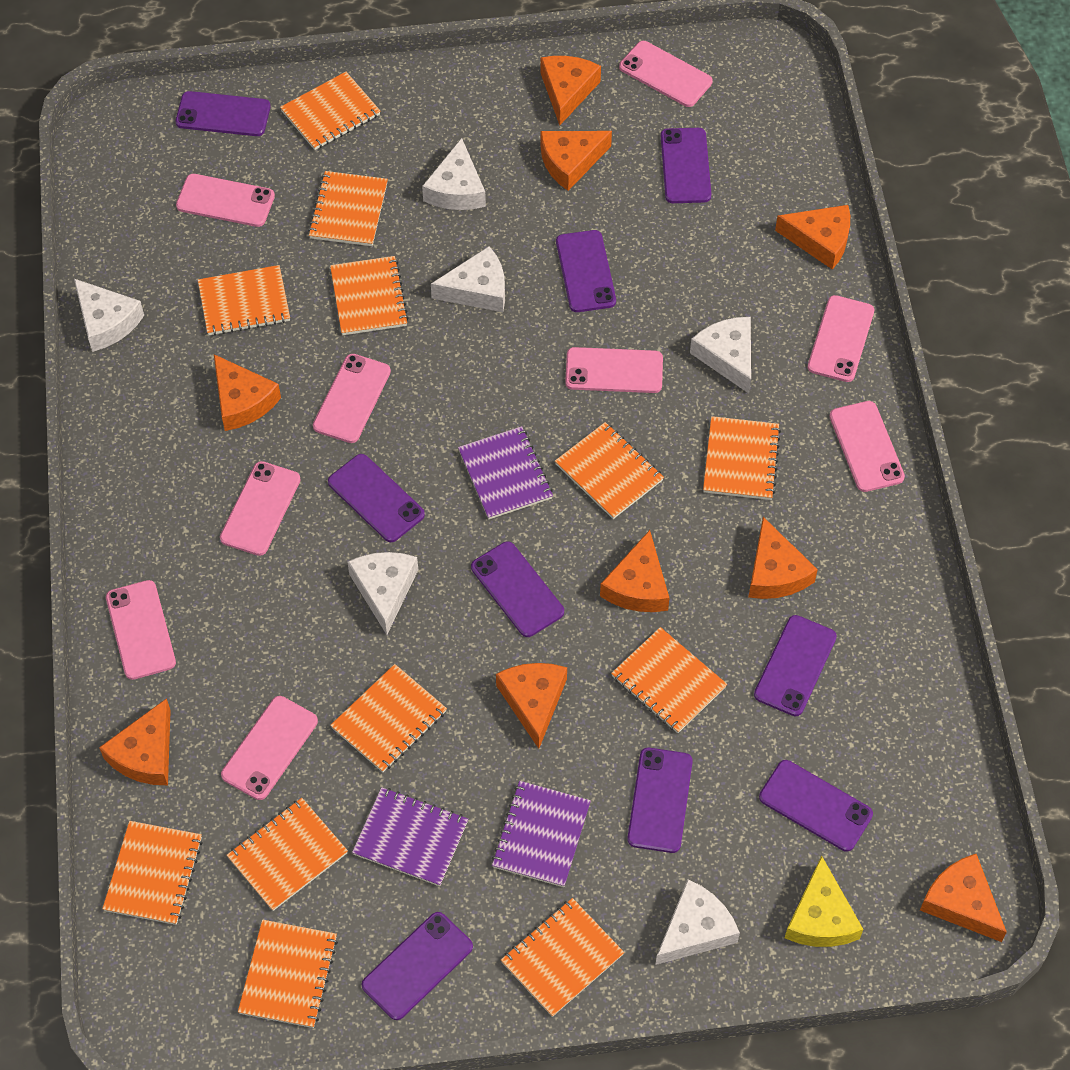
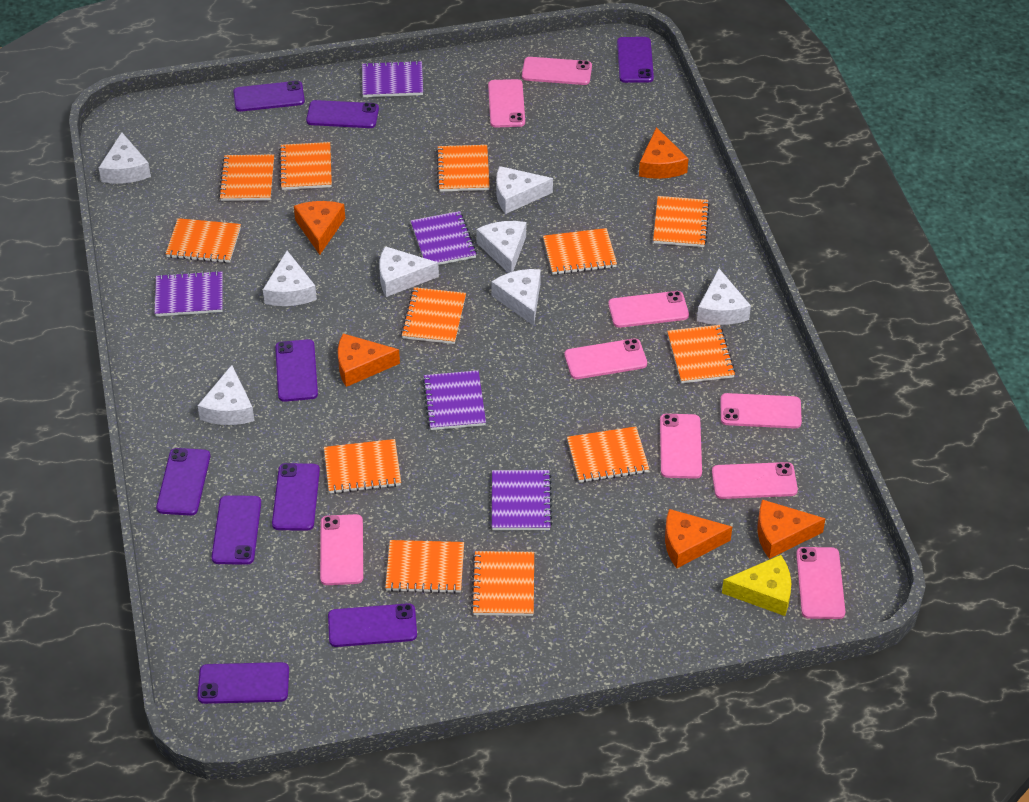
orange cheese: [99,698,171,785] [214,354,281,431] [496,663,567,749] [541,56,601,125] [541,131,612,191] [600,530,669,612] [748,517,818,599] [775,205,850,270] [920,854,1007,942] = 9 -> [294,201,345,255] [338,334,400,387] [639,127,689,179] [665,509,732,568] [757,500,826,559] = 5
purple notebook: [352,787,468,886] [458,426,553,519] [492,781,591,887] = 3 -> [155,271,223,316] [362,60,423,97] [411,211,477,265] [423,370,486,430] [492,470,552,530] = 5
white cheese: [74,279,144,352] [347,552,418,635] [422,138,486,210] [431,246,505,312] [655,879,740,965] [690,317,751,393] = 6 -> [99,132,151,184] [197,365,255,425] [263,251,317,306] [379,246,439,297] [476,221,526,273] [491,269,541,326] [496,166,553,214] [697,269,751,325] = 8

